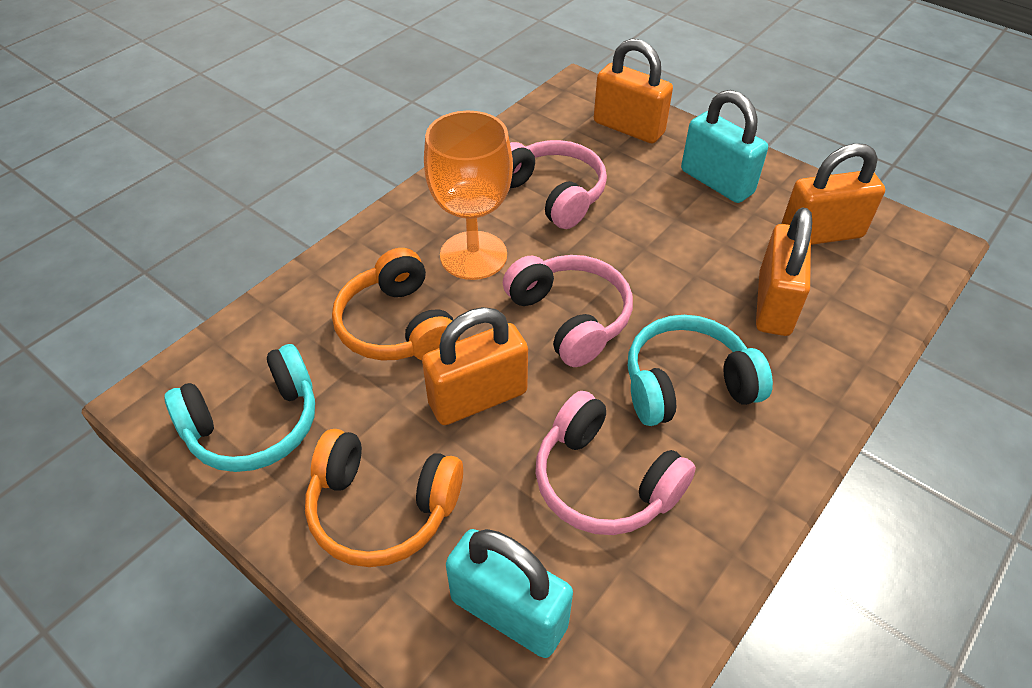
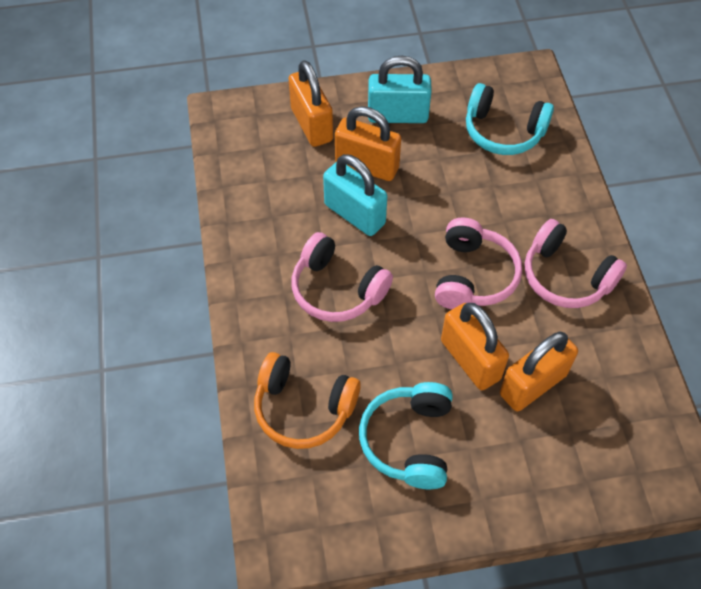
orange goblet: [424,111,513,280] = 1 -> none = 0
orange headphones: [305,429,463,567] [332,248,460,361] = 2 -> [254,352,361,449] = 1

